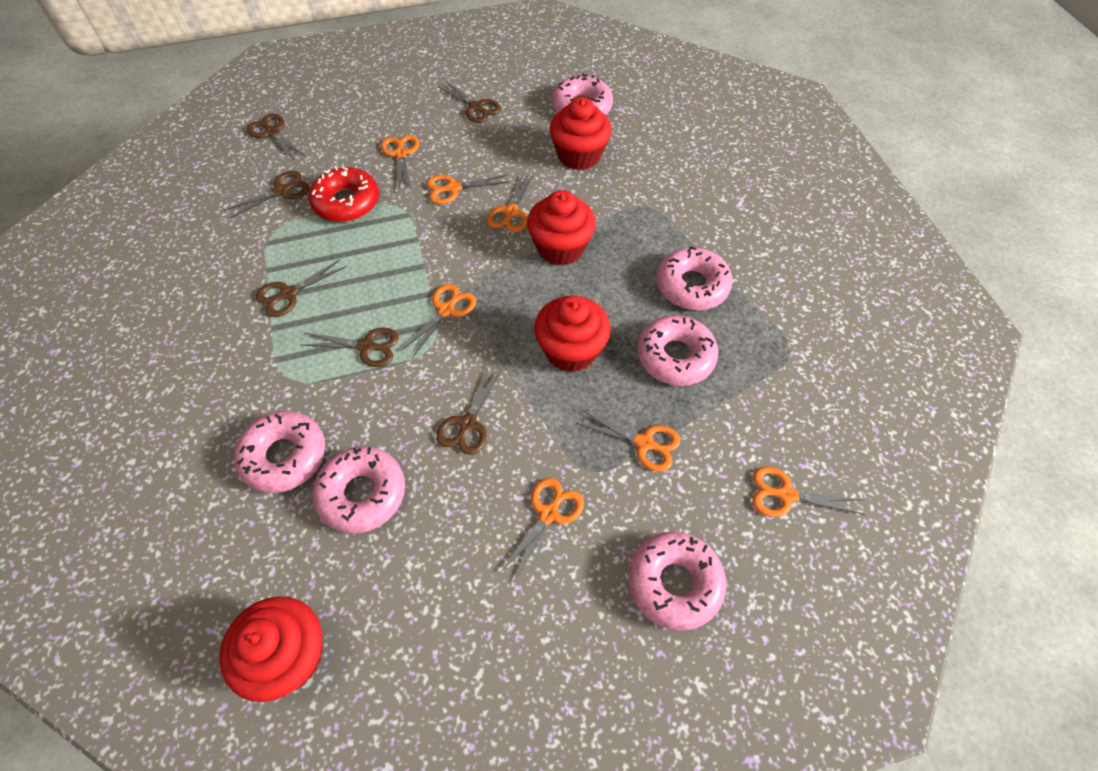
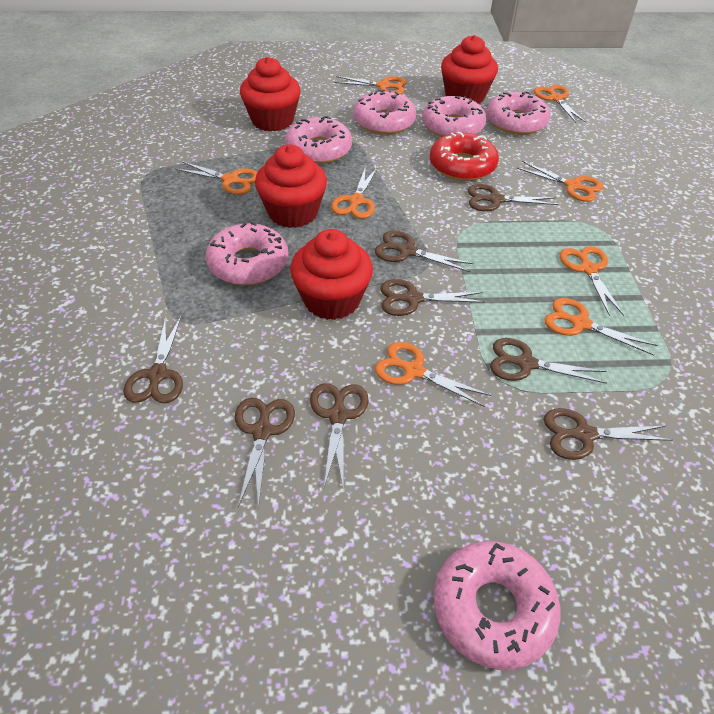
brown scissors: [225,171,310,218] [247,114,305,159] [256,259,347,317] [301,327,399,367] [436,365,502,455] [438,81,501,123] = 6 -> [123,317,183,403] [235,398,295,509] [310,383,369,487] [375,231,474,272] [380,279,485,316] [468,184,558,211] [490,338,607,384] [543,408,673,460] = 8
orange scissors: [381,135,419,189] [401,284,476,358] [426,174,509,204] [487,172,534,232] [499,478,584,584] [575,410,680,472] [752,467,866,517] = 7 -> [176,161,257,195] [331,166,378,219] [334,76,407,94] [375,342,491,407] [517,161,603,202] [534,85,586,123] [544,298,657,355] [560,246,624,316] = 8

